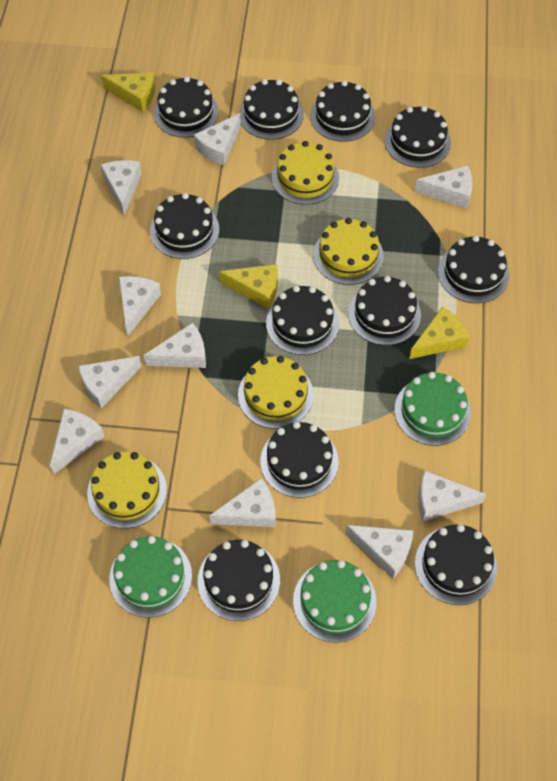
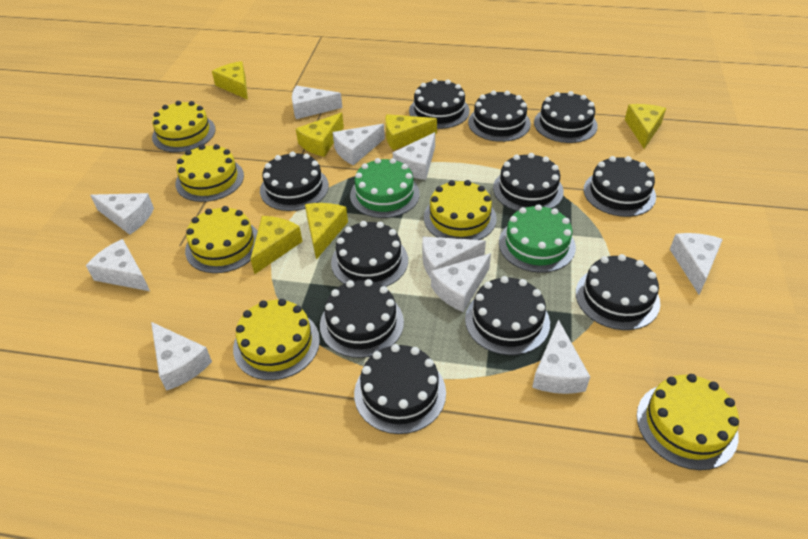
green cake: [109,536,192,618] [293,560,377,643] [394,372,471,446] = 3 -> [350,158,420,218] [499,204,576,273] = 2
yellow cake: [87,451,167,528] [238,356,314,429] [272,141,339,205] [313,218,384,285] = 4 -> [152,101,216,152] [175,144,244,202] [185,206,258,273] [233,299,320,380] [424,180,497,240] [637,374,739,470] = 6
yellow cheese: [101,73,155,112] [219,264,278,309] [409,306,469,359] = 3 -> [212,61,248,100] [250,216,302,274] [296,113,344,157] [305,203,348,260] [385,114,437,150] [625,104,666,149] = 6

